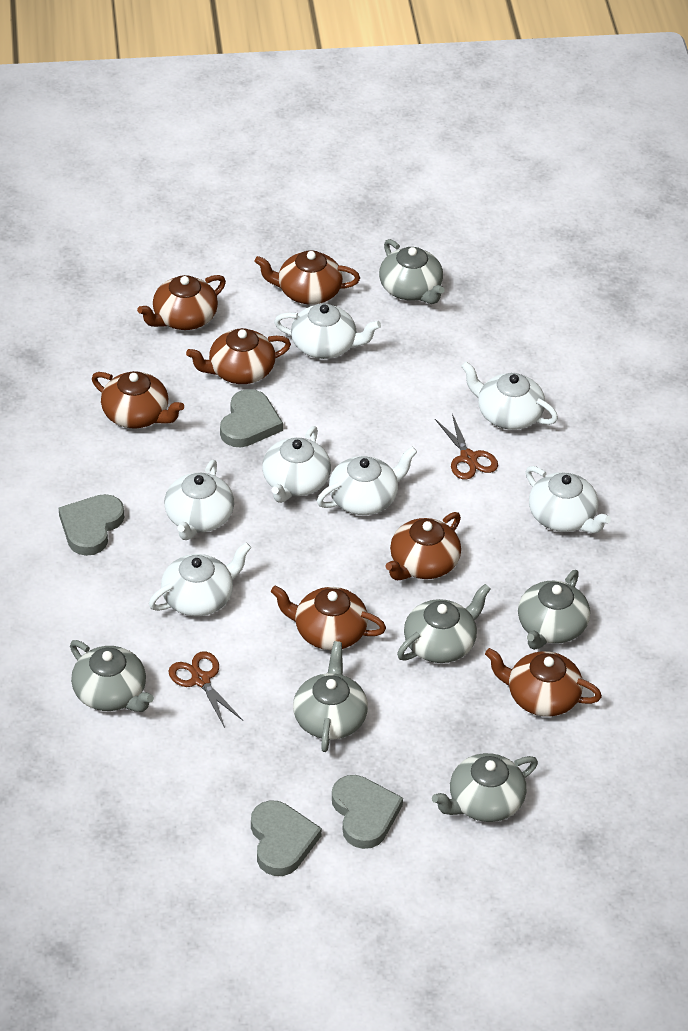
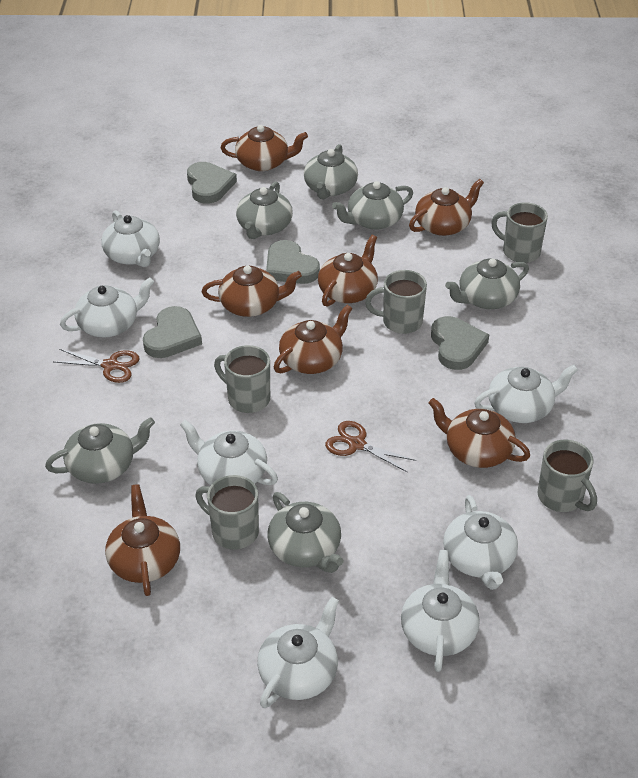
grey mug: none = 0 -> [195,475,259,549] [214,345,270,413] [365,270,427,334] [491,202,548,263] [538,439,597,512] = 5

